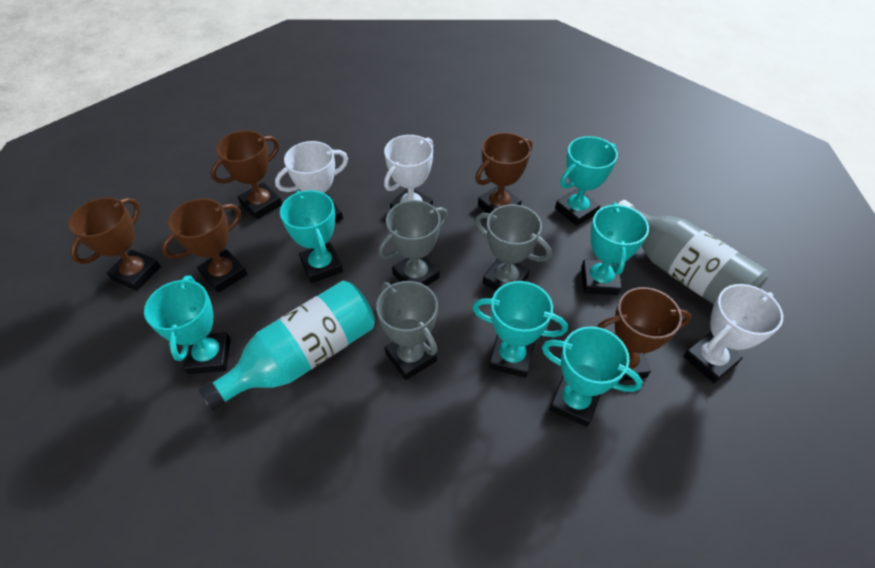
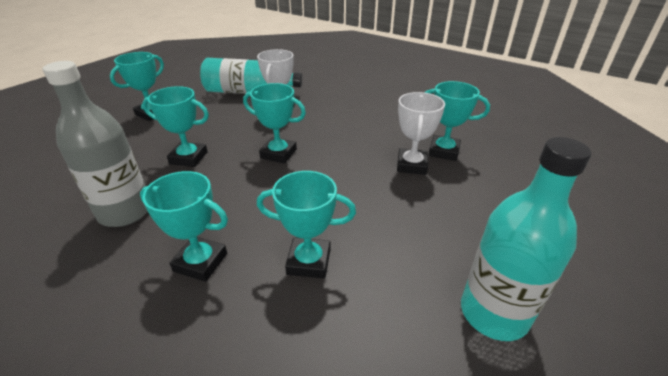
brown trophy: [68,197,161,291] [161,198,247,293] [210,130,282,220] [475,132,532,213] [597,287,691,381] = 5 -> none = 0
grey trophy: [376,281,438,380] [378,200,448,286] [475,204,551,291] = 3 -> none = 0
turquoise bottle: [198,281,375,411] = 1 -> [200,58,302,94] [461,137,591,341] = 2
white trophy: [275,141,348,222] [384,135,433,209] [683,284,783,383] = 3 -> [257,49,295,108] [397,92,445,175] = 2

